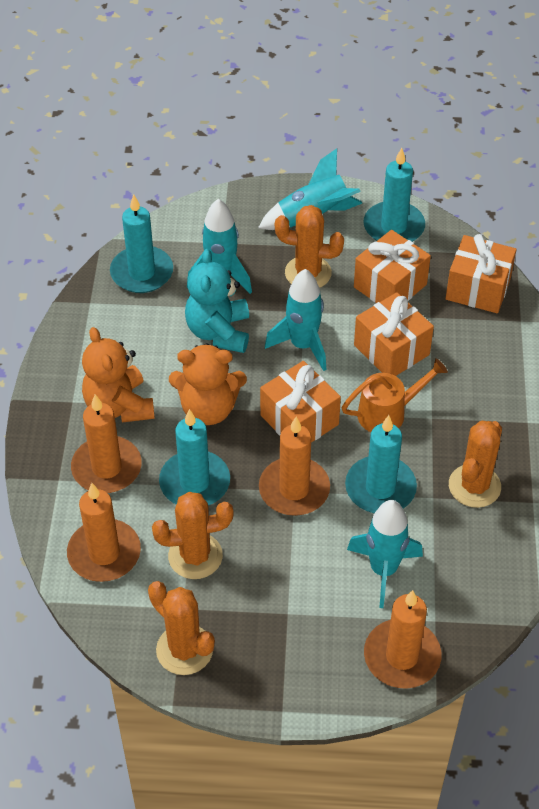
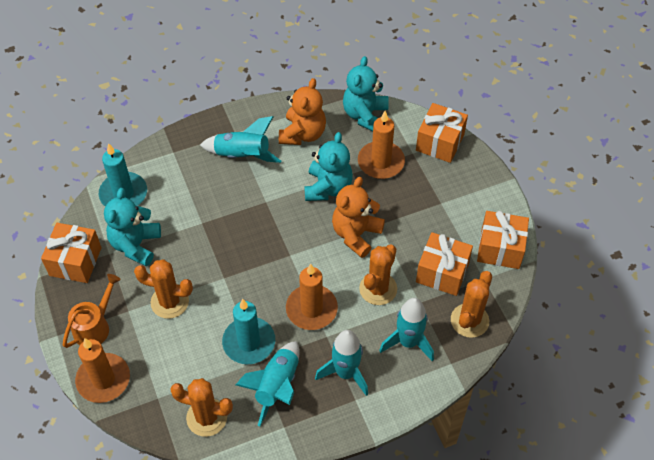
orange candle: [67,483,141,582] [71,394,142,493] [259,417,330,516] [364,590,441,689] = 4 -> [75,338,130,403] [286,264,338,330] [358,111,405,179] = 3
turquoise candle: [110,194,173,293] [159,409,230,506] [345,415,417,513] [364,148,425,242] = 4 -> [99,143,147,207] [222,299,275,364] = 2
turquoise teddy bear: [185,249,249,353] = 1 -> [104,188,161,266] [304,132,353,201] [343,56,389,131] = 3

